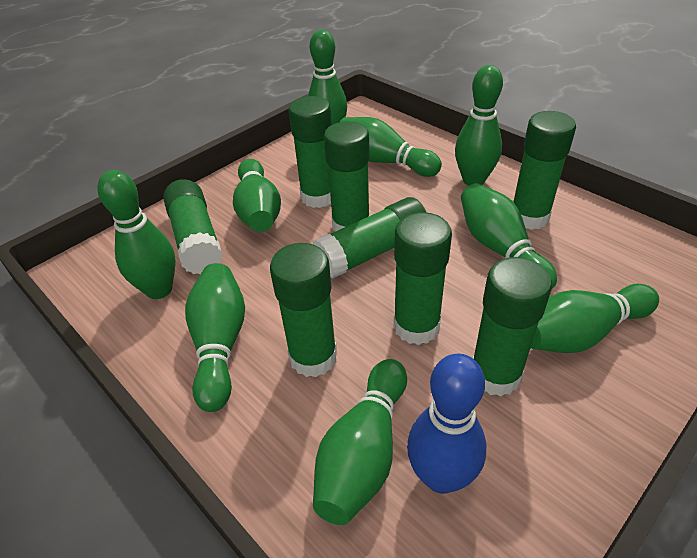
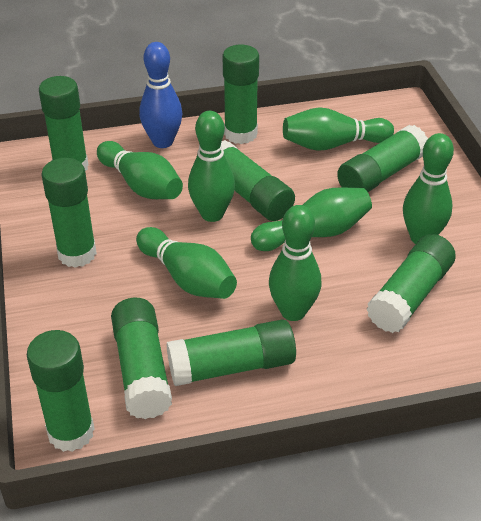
green bowling pin: [97,170,176,299] [185,263,245,412] [233,159,281,232] [308,30,347,125] [313,359,407,525] [340,117,442,177] [455,65,503,186] [461,183,557,289] [531,284,659,353] = 9 -> [97,141,183,199] [136,227,237,299] [188,111,235,222] [251,188,372,251] [269,205,322,321] [283,107,394,151] [403,133,454,244] = 7
green glue stick: [163,179,223,274] [270,243,337,377] [289,96,332,208] [313,197,427,278] [324,121,370,232] [394,212,452,345] [472,257,552,396] [513,111,576,230] = 8 -> [27,330,95,452] [39,76,88,171] [41,158,97,268] [111,298,172,419] [166,320,296,386] [221,140,295,221] [223,45,259,144] [337,125,428,192] [366,234,456,333] = 9

